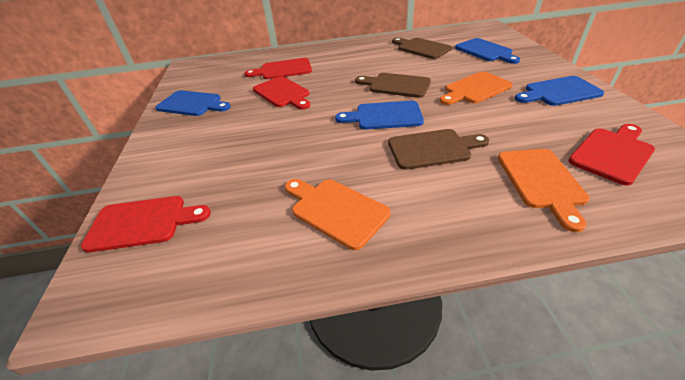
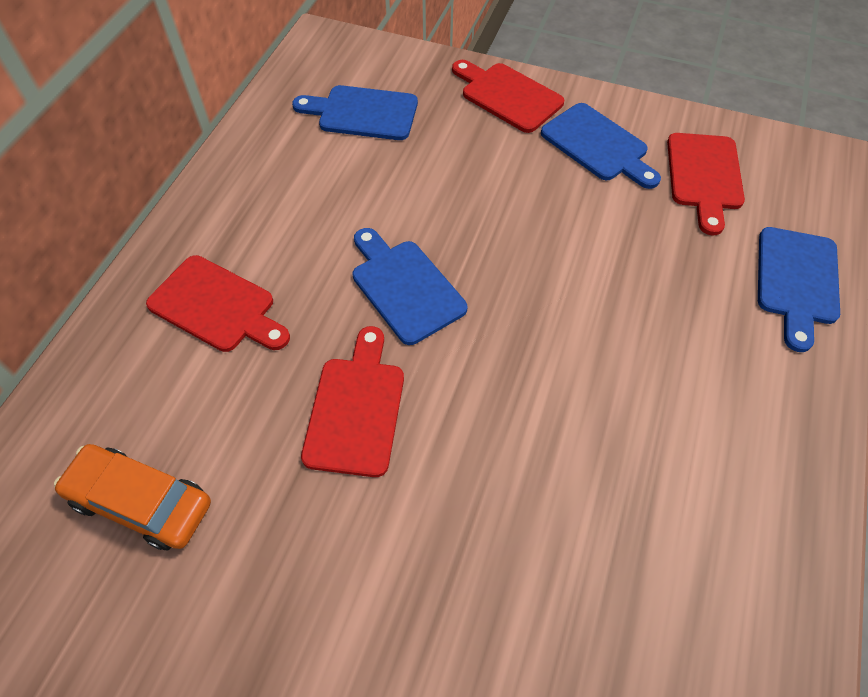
brown cutting board: [355,73,431,98] [388,129,489,170] [392,38,452,59] = 3 -> none = 0
orange car: none = 0 -> [54,444,211,550] = 1
orange cutting board: [285,179,391,250] [440,72,513,105] [498,149,590,232] = 3 -> none = 0

